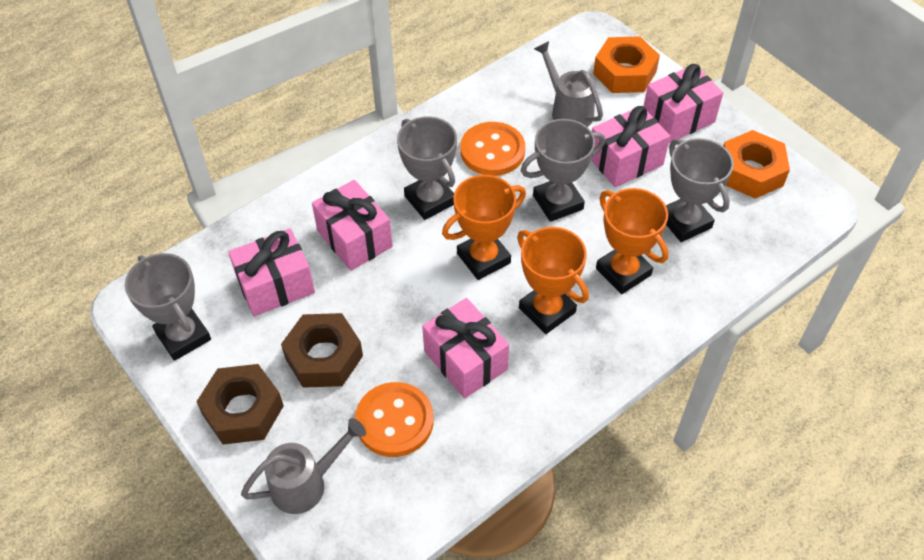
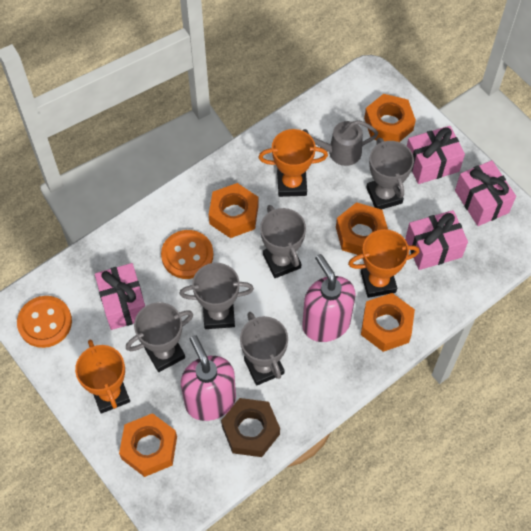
brown nut: [196,364,284,445] [281,313,363,388] = 2 -> [221,398,280,457] = 1
grey trophy: [125,253,211,361] [397,116,457,220] [521,119,605,222] [666,138,734,242] = 4 -> [126,302,193,372] [179,263,254,329] [240,312,288,386] [260,205,306,278] [366,138,414,209] = 5
grey watering can: [241,418,366,514] [534,41,603,127] = 2 -> [302,120,378,166] = 1
orange nut: [593,36,660,93] [723,130,790,199] = 2 -> [119,413,177,477] [209,183,258,238] [336,202,388,255] [361,293,415,352] [364,94,416,142] = 5
pink gift: [228,229,315,316] [312,180,393,271] [422,298,509,398] [591,106,670,187] [644,64,723,143] = 5 -> [95,263,145,330] [405,210,468,270] [407,126,465,184] [455,160,516,226] = 4
pink soap dispenser: none = 0 -> [181,335,236,421] [302,254,356,342] = 2

